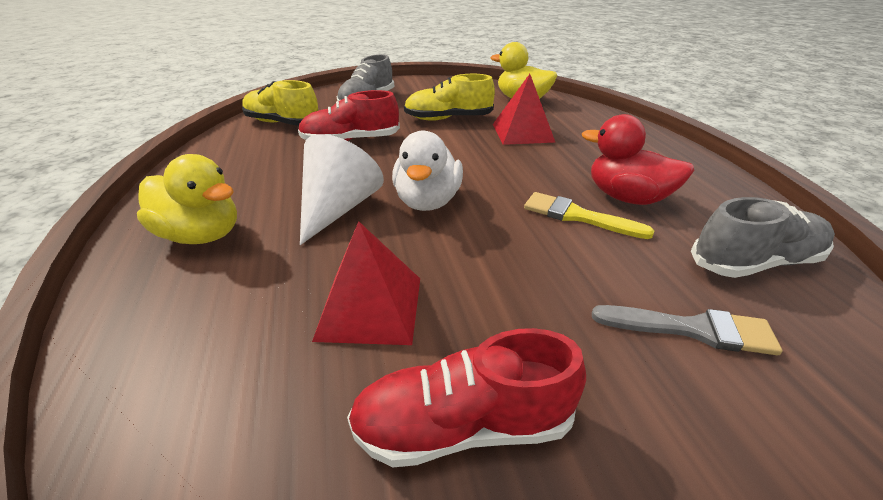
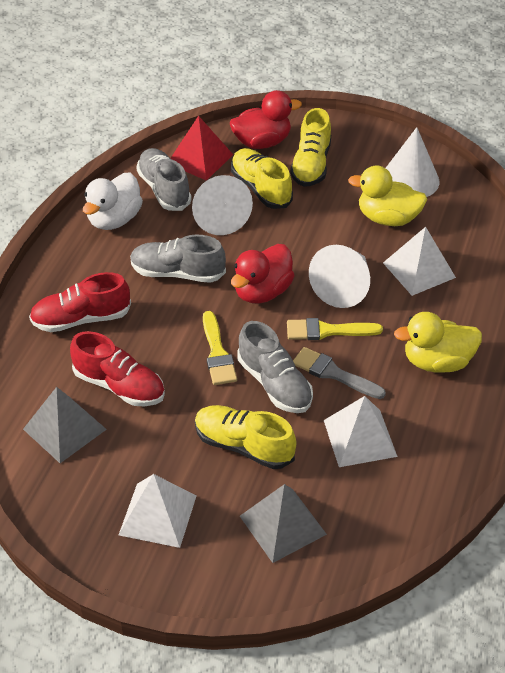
grey pyramid: none = 0 -> [23,387,107,463] [240,484,327,563] = 2
grey shoe: [337,54,394,102] [691,197,835,278] = 2 -> [130,235,226,283] [136,148,192,211] [238,321,313,413] = 3
red duck: [582,114,695,205] = 1 -> [230,90,302,149] [231,244,295,304] = 2
red pyramid: [312,221,420,345] [493,74,556,145] = 2 -> [170,116,233,181] = 1
white cone: [300,134,384,245] = 1 -> [192,175,253,235] [309,245,370,308] [386,127,439,197] = 3
white pyramid: none = 0 -> [119,474,197,548] [324,396,398,467] [383,227,456,296] = 3
yellow brush: [524,192,654,239] = 1 -> [203,311,237,385] [287,318,383,340] = 2
yellow shoe: [242,80,318,126] [404,74,495,121] = 2 -> [195,405,296,469] [231,148,293,209] [290,108,331,187] = 3

